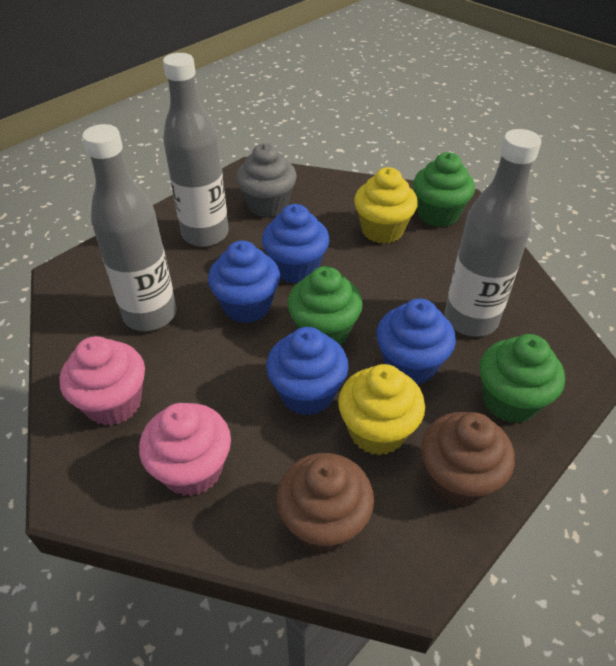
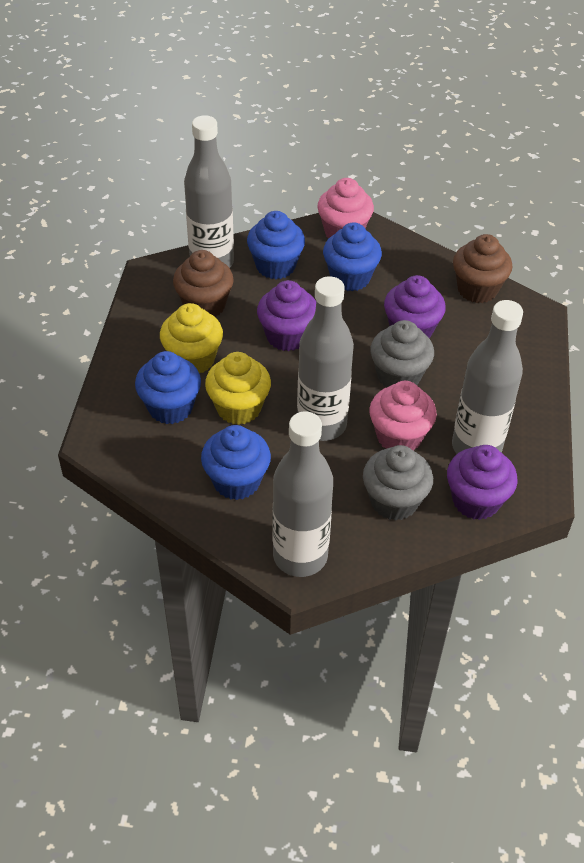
green cupcake: [288,266,363,346] [413,152,475,227] [480,334,565,423] = 3 -> none = 0
grey bottle: [82,124,176,331] [163,53,229,247] [445,129,541,337] = 3 -> [184,115,234,268] [272,411,333,577] [297,276,354,441] [452,300,523,454] = 4
grey cupcake: [236,143,297,218] = 1 -> [363,445,433,521] [370,320,434,387] = 2
purple cupcake: none = 0 -> [257,280,316,351] [384,275,446,338] [447,445,518,520] = 3

